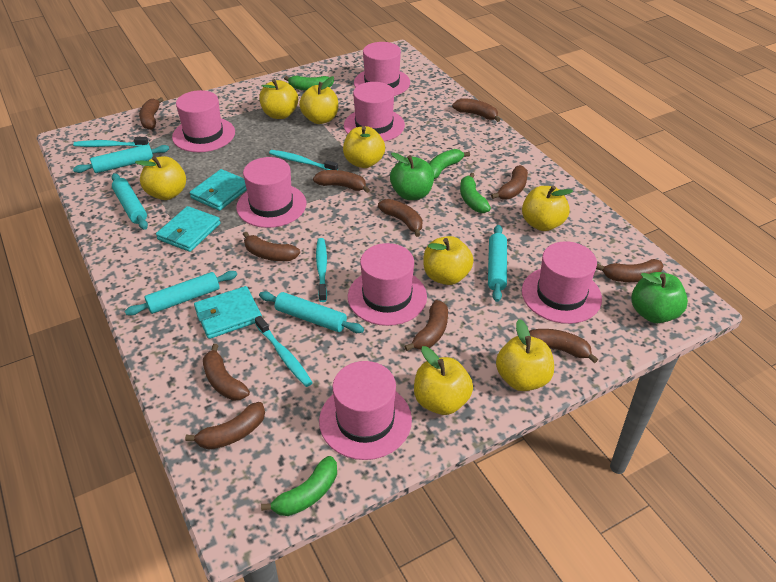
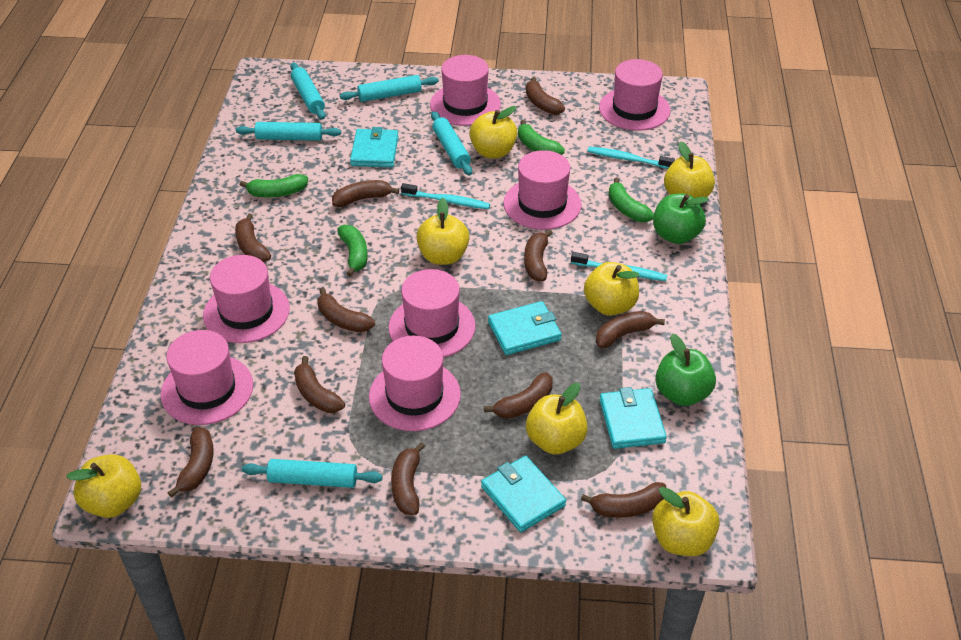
turquoise toothbrush: [73,137,149,147] [255,316,313,387] [269,150,338,170] [316,238,327,302] = 4 -> [401,183,490,209] [571,252,667,281] [587,147,675,169] = 3
turquoise wallet: [156,206,220,252] [190,169,247,211] [194,286,262,339] = 3 -> [350,127,398,167] [481,456,566,532] [488,301,562,355] [600,387,667,449] = 4
yellow apple: [135,156,186,200] [259,79,298,119] [299,76,338,124] [343,126,385,168] [414,346,473,415] [423,236,474,285] [496,319,554,391] [522,186,573,231] = 8 -> [66,454,141,518] [416,198,469,265] [469,106,518,159] [526,383,588,454] [584,262,639,316] [652,487,720,556] [664,141,715,198] = 7

